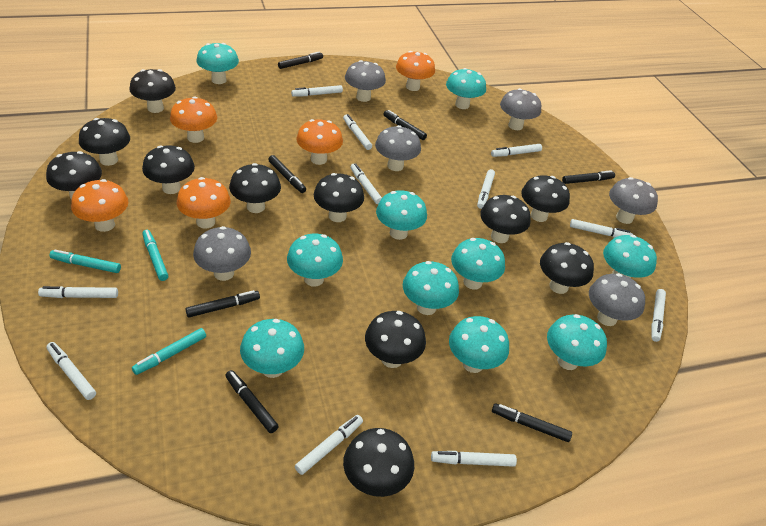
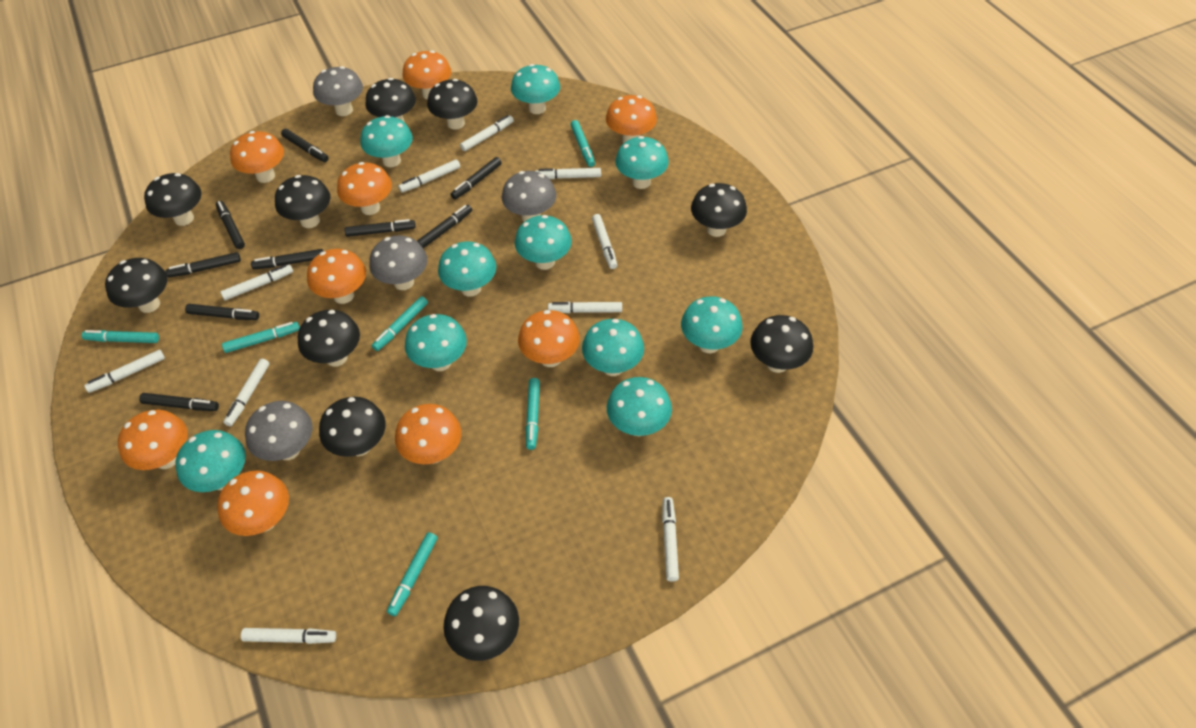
black marker: [185,290,260,317] [225,370,279,433] [268,155,306,193] [278,52,323,69] [383,110,427,140] [492,403,572,442] [562,170,615,184] = 7 -> [139,393,219,411] [166,252,241,278] [185,304,259,320] [216,201,245,249] [251,249,323,269] [281,129,329,162] [345,219,416,237] [417,205,472,248] [451,157,502,199] = 9
black mushroom: [46,151,102,200] [79,118,130,166] [130,69,176,113] [142,145,195,194] [229,163,281,213] [314,173,364,222] [343,428,414,497] [365,311,426,368] [480,195,531,243] [521,175,570,222] [540,242,594,294] = 11 -> [105,258,167,313] [144,173,201,226] [275,175,330,228] [298,310,360,367] [319,397,386,457] [365,78,416,122] [427,79,478,130] [443,586,519,661] [691,183,747,237] [750,315,813,373] = 10
grey mushroom: [193,226,251,281] [345,60,386,102] [375,125,421,171] [500,88,541,130] [589,273,645,326] [609,177,658,224] = 6 -> [245,401,312,461] [313,66,363,116] [369,235,427,290] [502,171,556,222] = 4
orange mushroom: [71,179,128,232] [170,97,217,143] [177,177,231,229] [296,119,343,165] [396,51,435,91] = 5 -> [118,410,188,470] [217,470,289,536] [230,131,284,183] [307,249,366,304] [337,162,392,215] [395,404,461,464] [403,50,451,100] [518,310,580,367] [606,95,657,143] = 9
turquoise marker: [49,250,121,273] [132,328,206,375] [142,230,168,281] = 3 -> [82,330,159,343] [222,322,300,353] [372,296,428,351] [387,532,437,616] [526,378,540,450] [570,120,595,167] = 6
white marker: [38,286,118,298] [46,342,96,400] [291,85,343,97] [295,415,363,475] [343,114,372,150] [350,163,382,204] [431,451,517,467] [477,169,495,209] [491,144,542,157] [570,219,633,238] [651,289,666,342] = 11 -> [84,350,165,393] [220,265,293,300] [223,359,269,426] [241,628,336,644] [398,159,460,193] [460,115,514,151] [536,168,601,179] [548,302,622,313] [592,214,617,269] [662,497,679,582] = 10

